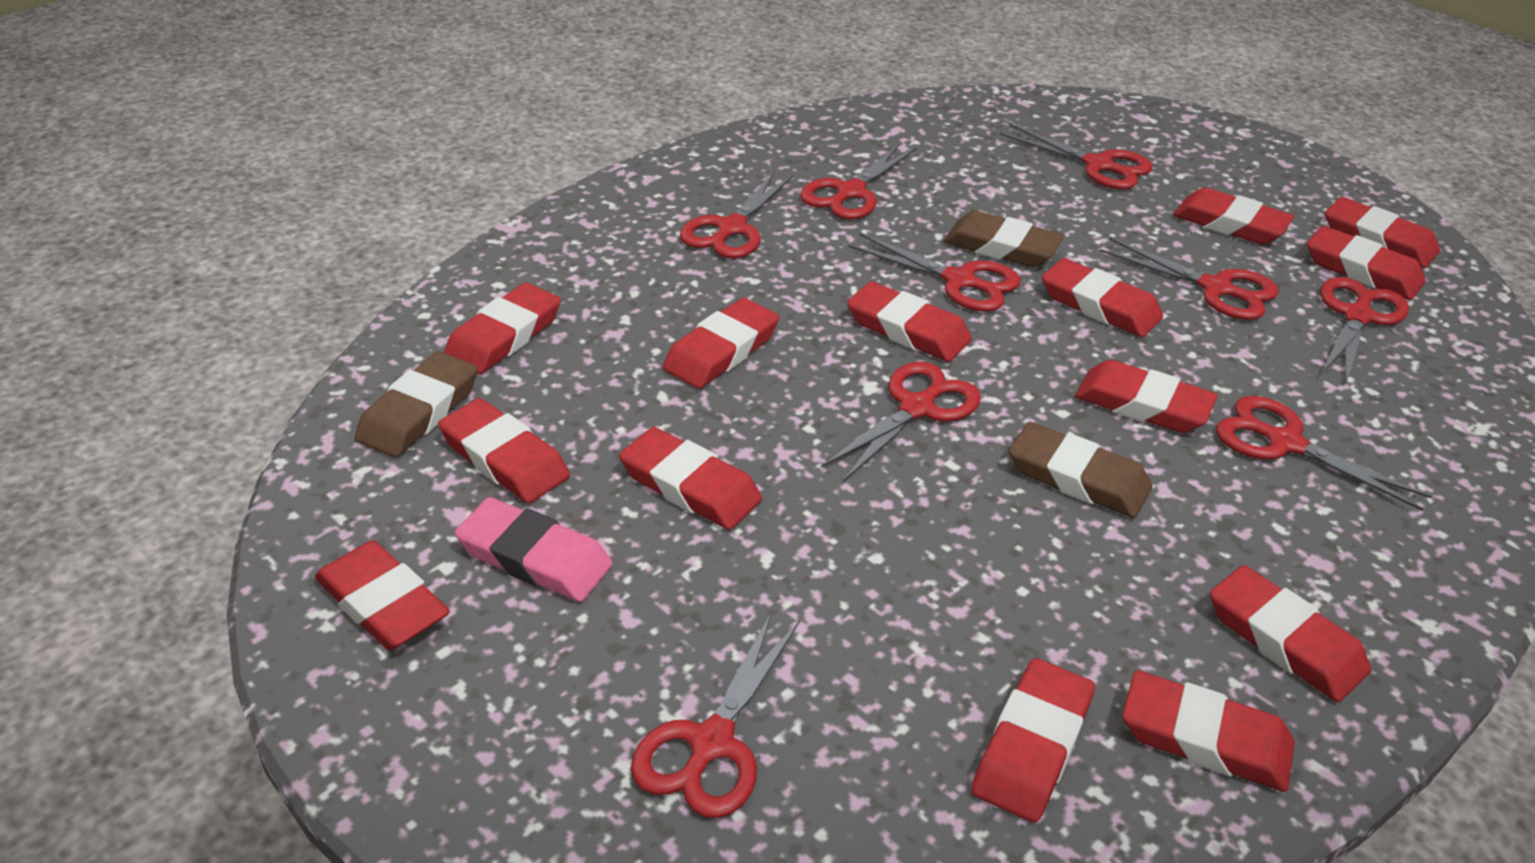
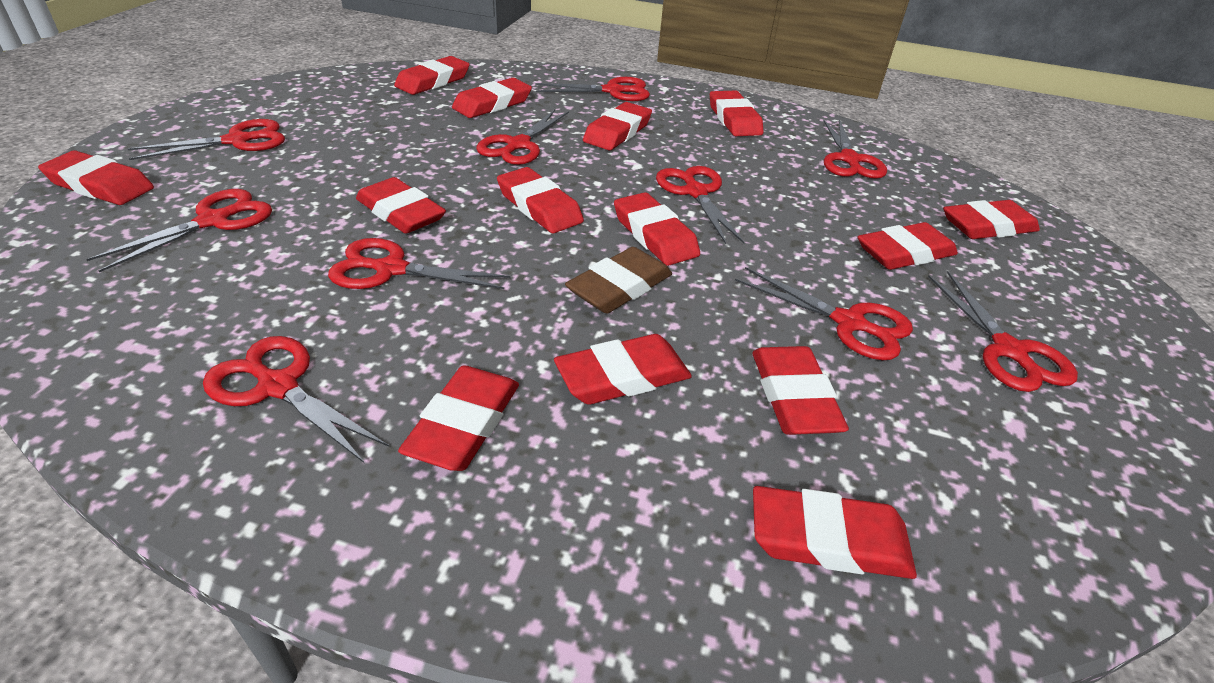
brown eraser: [355,351,478,457] [943,210,1064,267] [1009,422,1152,518] = 3 -> [565,247,672,313] = 1
pink eraser: [455,497,613,602] = 1 -> none = 0
red scissors: [631,613,800,818] [680,172,793,258] [800,144,917,219] [822,362,981,482] [848,233,1020,312] [1000,124,1152,190] [1100,238,1278,320] [1216,396,1432,511] [1320,277,1409,386] = 9 -> [86,189,272,272] [128,119,285,160] [203,336,389,463] [328,238,510,289] [476,110,569,165] [535,77,650,101] [656,166,745,244] [735,267,913,360] [824,119,887,179] [928,272,1078,392] = 10

